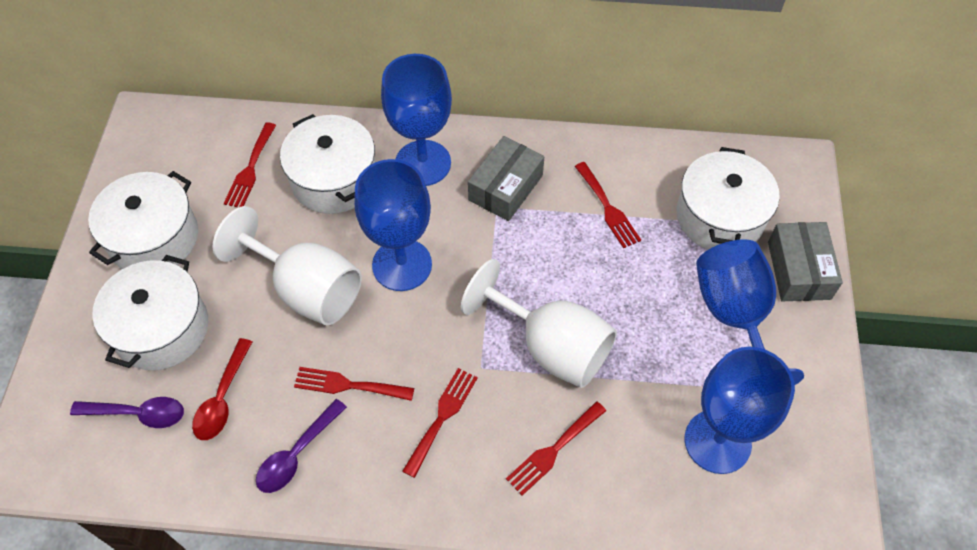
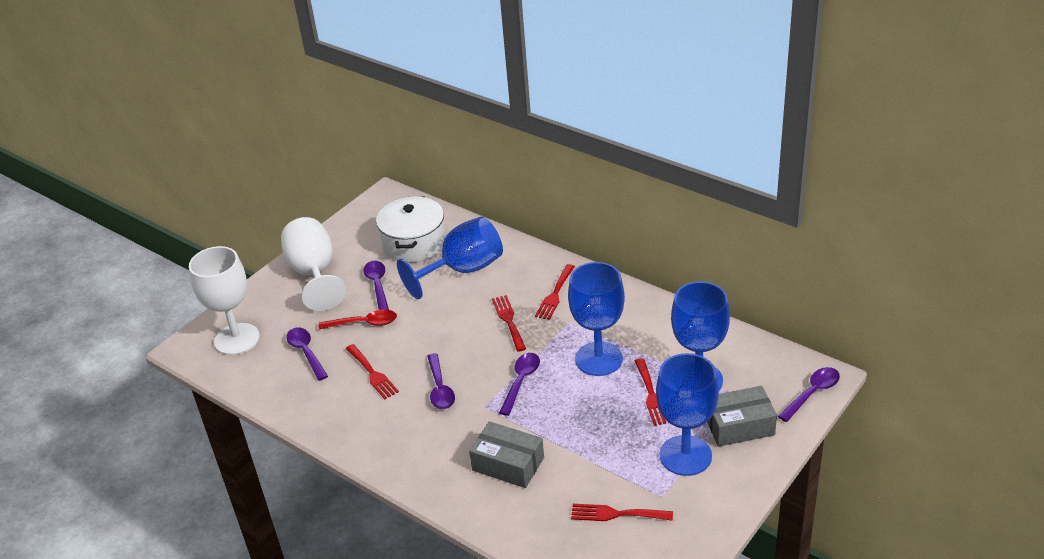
purple spoon: [70,397,184,428] [256,399,347,493] = 2 -> [286,328,328,381] [363,261,389,310] [427,353,455,409] [499,353,540,416] [778,367,840,422] = 5
white pot: [88,171,198,269] [92,255,208,370] [280,114,375,214] [677,147,780,250] = 4 -> [376,197,446,263] = 1

